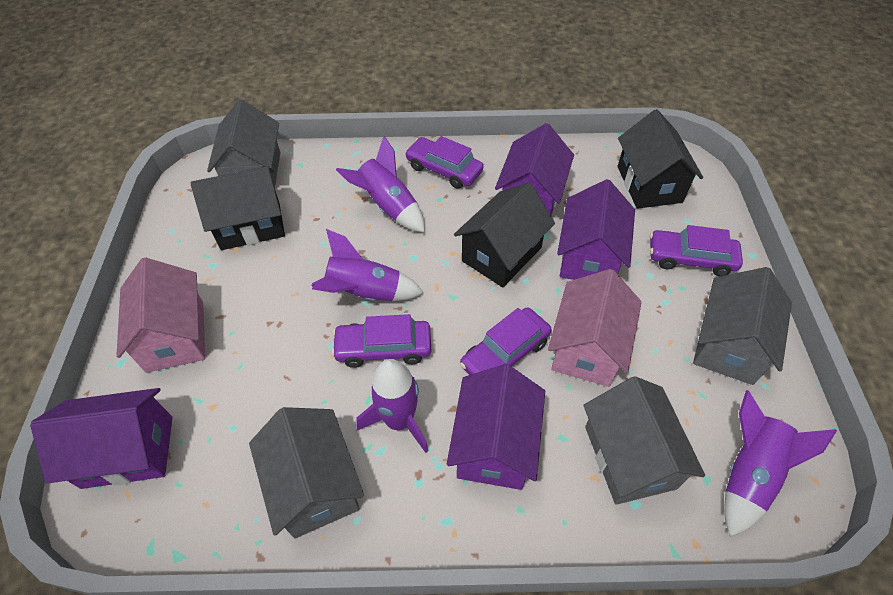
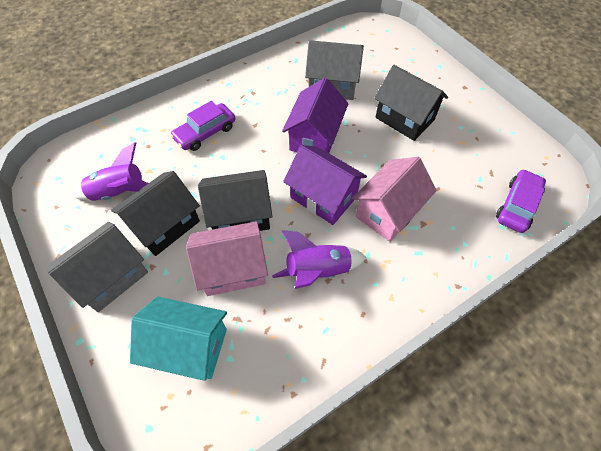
grey house: [207,99,280,188] [249,407,364,538] [583,376,705,505] [693,267,792,385] = 4 -> [48,222,148,312] [305,40,364,100] = 2
purple car: [331,314,431,368] [405,136,483,189] [460,307,552,375] [650,225,743,276] = 4 -> [170,101,235,151] [496,169,546,233] = 2
purple house: [30,388,172,489] [447,364,545,490] [495,123,574,215] [557,179,635,280] = 4 -> [282,78,348,153] [283,145,367,225] = 2
purple rocket: [312,229,424,301] [336,136,425,233] [356,359,429,453] [724,390,837,537] = 4 -> [71,142,148,201] [272,230,366,289] = 2
turquoise house: none = 0 -> [130,297,227,381] = 1

